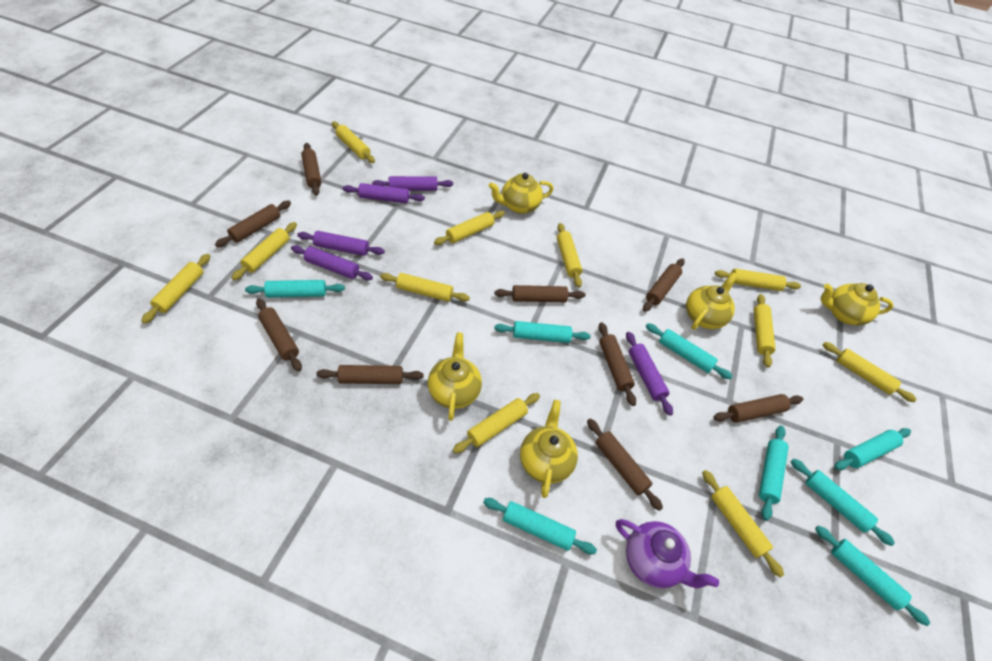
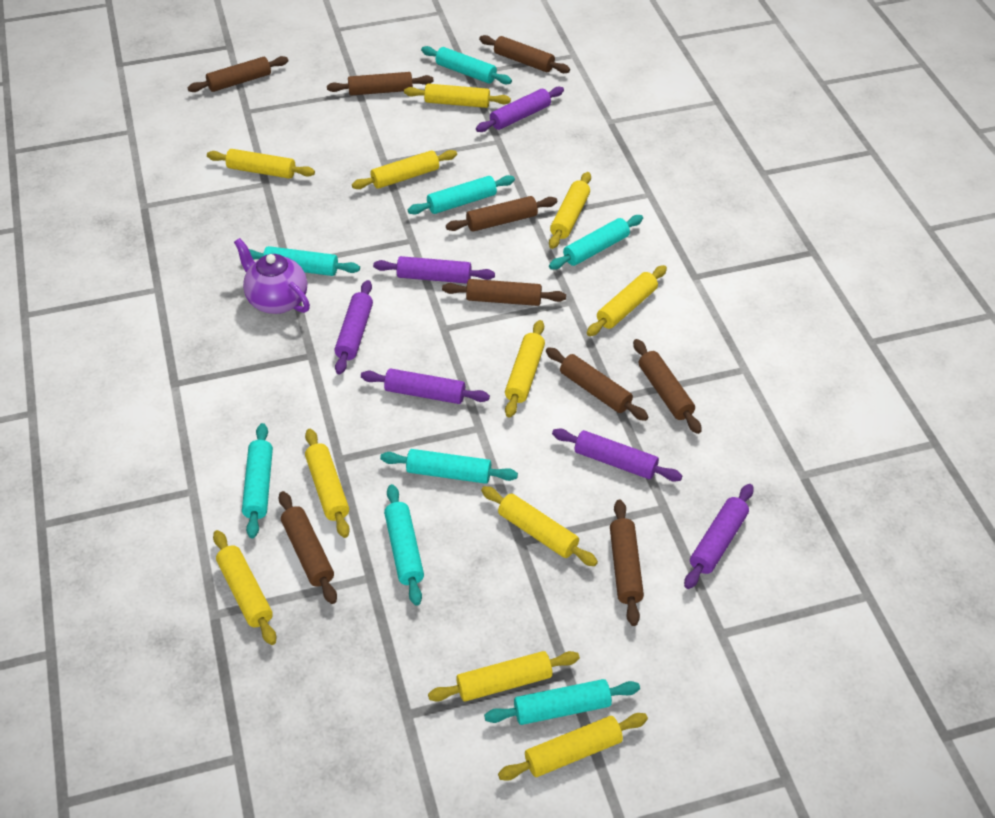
purple rolling pin: [291,245,373,280] [297,231,385,256] [343,183,425,203] [372,176,453,191] [626,332,673,416] = 5 -> [334,280,373,374] [361,368,490,404] [373,256,495,284] [476,87,564,132] [552,428,682,482] [684,484,754,589] = 6
yellow teapot: [428,332,482,421] [488,173,553,214] [520,400,578,498] [686,272,738,330] [821,283,894,326] = 5 -> none = 0

